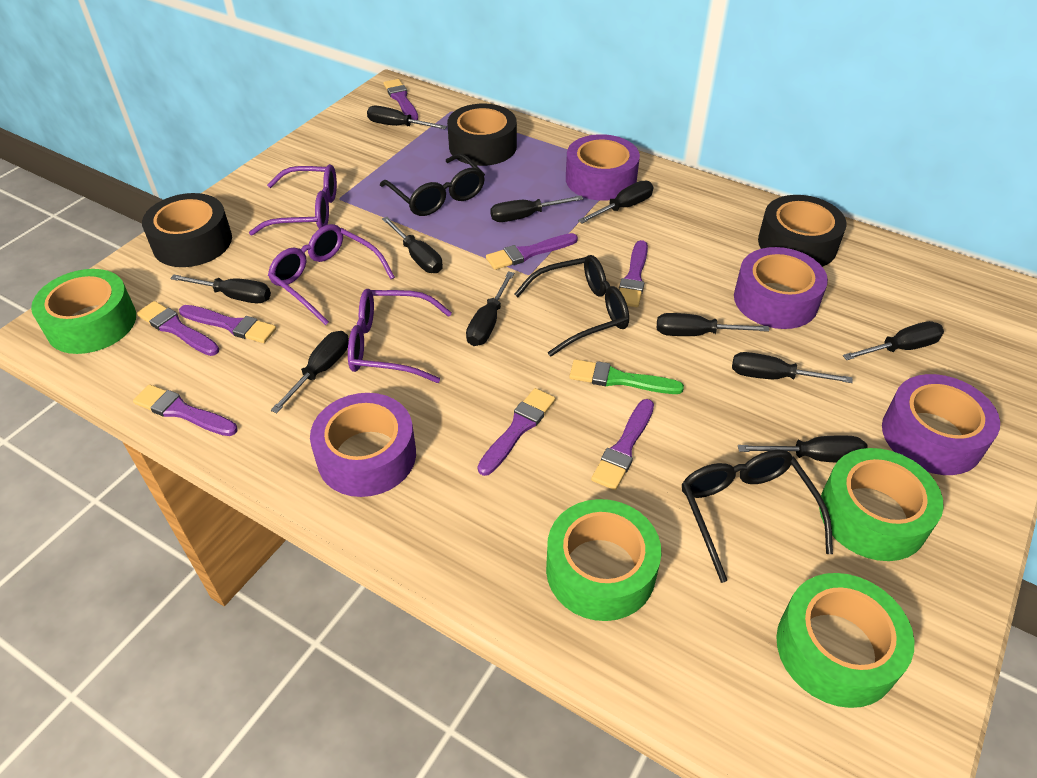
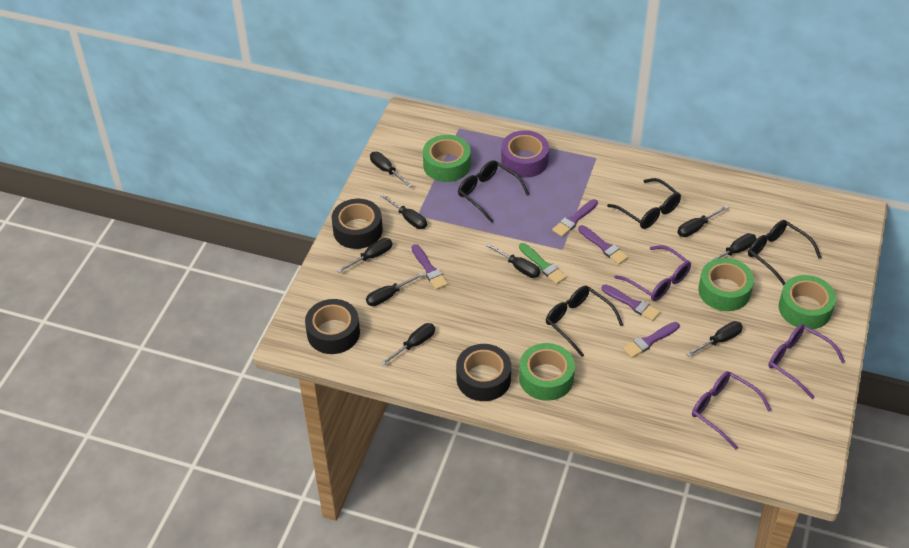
black glasses: [380,153,485,216] [514,255,629,357] [682,450,833,583] = 3 -> [458,160,530,223] [546,286,623,357] [607,178,681,229] [748,220,822,285] = 4
black screwdriver: [170,274,271,303] [271,331,349,413] [367,106,447,129] [382,217,443,273] [466,271,514,346] [490,196,583,222] [578,180,653,224] [657,313,769,336] [732,352,853,383] [738,436,868,463] [843,321,944,360] = 11 -> [337,238,392,273] [366,272,424,306] [370,152,412,188] [380,194,427,229] [381,323,435,365] [485,243,540,278] [677,206,729,237] [686,321,743,356] [704,233,757,265] = 9
purple brush: [133,384,238,436] [137,301,219,356] [179,305,276,343] [383,79,418,120] [477,388,556,476] [486,233,578,270] [591,399,654,490] [619,240,648,307] = 8 -> [411,244,448,290] [552,199,598,237] [578,225,628,264] [602,285,660,321] [623,322,680,358] = 5
purple tape: [310,393,416,497] [566,134,640,201] [734,247,828,329] [882,374,1000,475] = 4 -> [501,130,549,178] = 1

